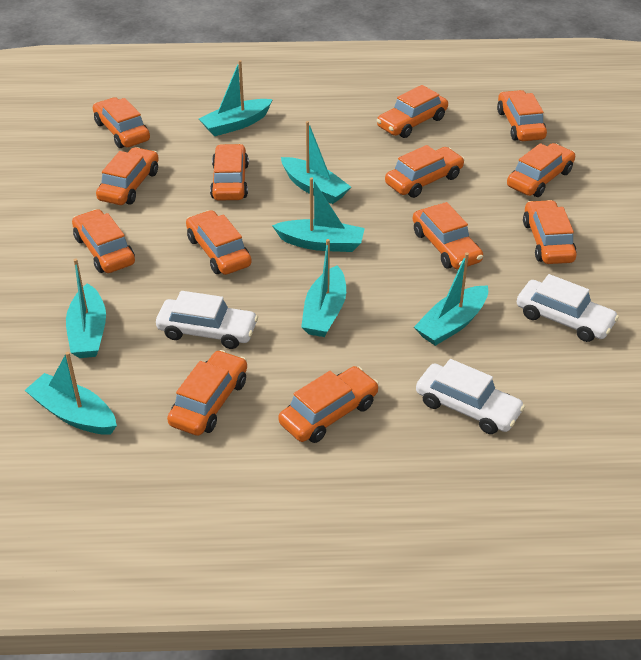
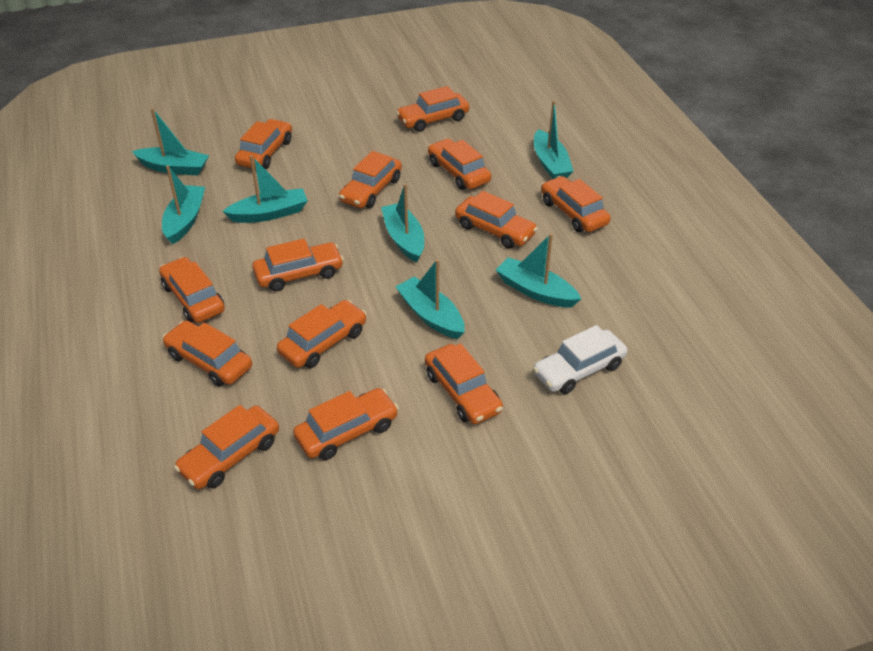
white car: [156,291,258,349] [416,359,525,434] [517,274,619,342] = 3 -> [533,325,627,394] = 1

